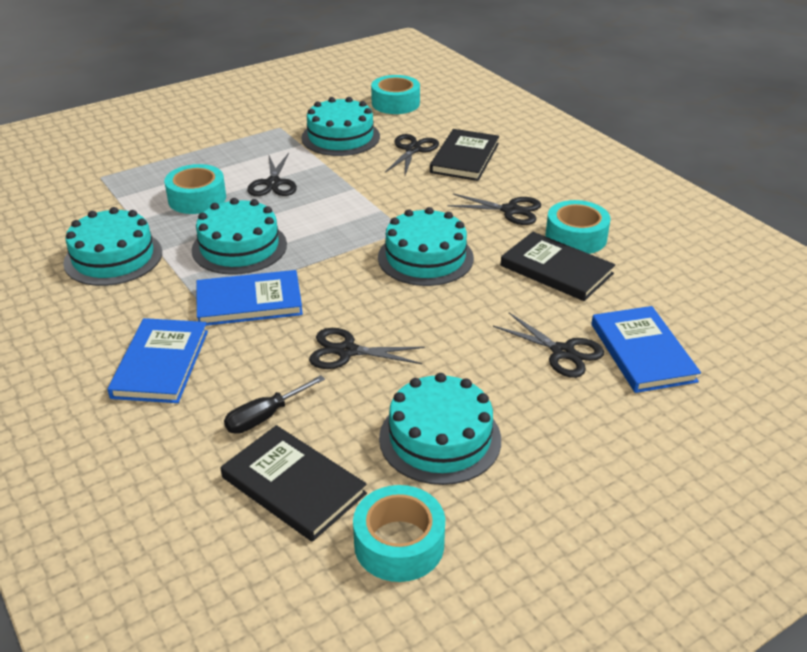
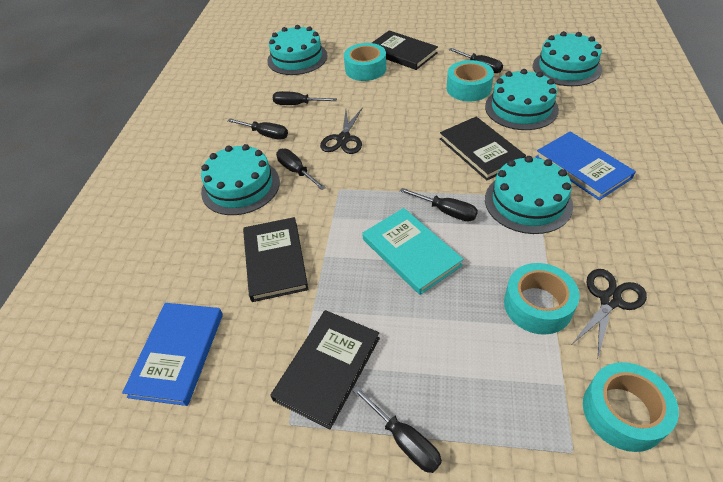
black book: [221,425,367,542] [430,129,499,181] [501,232,615,301] = 3 -> [243,217,309,302] [270,310,380,429] [372,31,438,70] [440,117,526,180] = 4
black scissors: [247,153,297,196] [309,328,425,369] [385,134,439,175] [447,194,541,225] [493,313,604,378] = 5 -> [320,107,363,154] [572,269,647,357] = 2
black screwdriver: [224,375,325,434] = 1 -> [227,118,288,140] [273,91,337,105] [276,149,326,190] [352,386,442,473] [400,188,478,221] [449,48,503,73] = 6
blue book: [107,318,208,403] [196,270,303,326] [591,306,701,393] = 3 -> [122,303,223,406] [536,132,636,200] = 2
turquoise book: none = 0 -> [362,208,463,295] = 1

